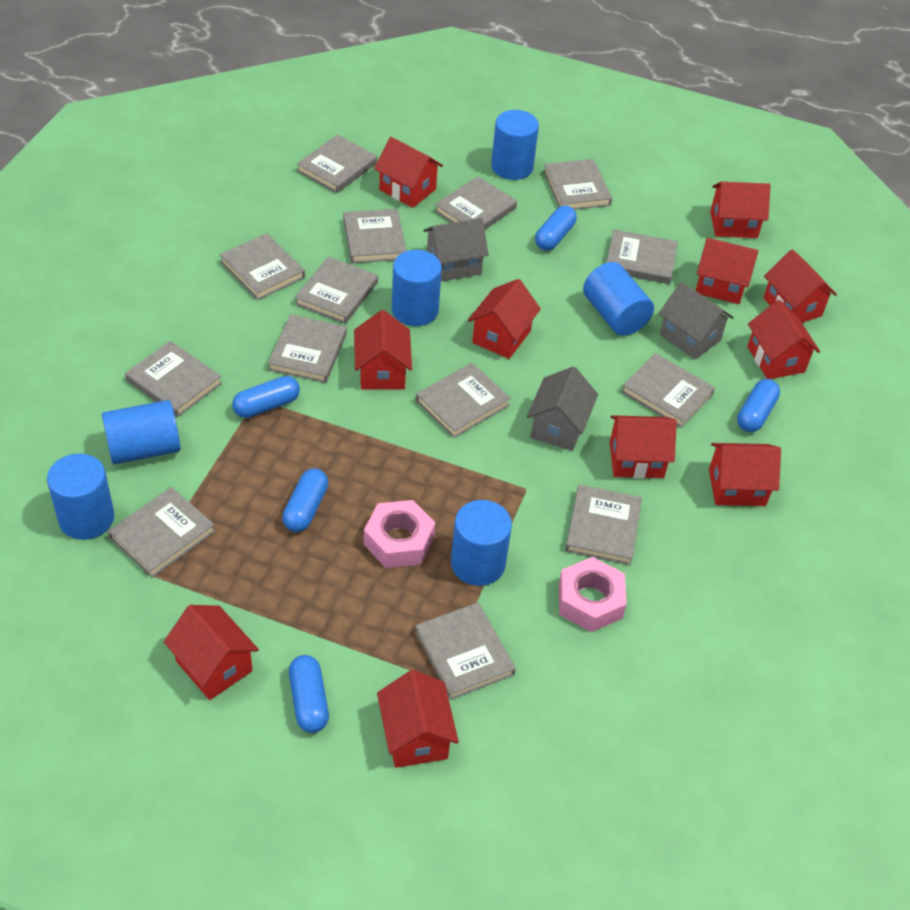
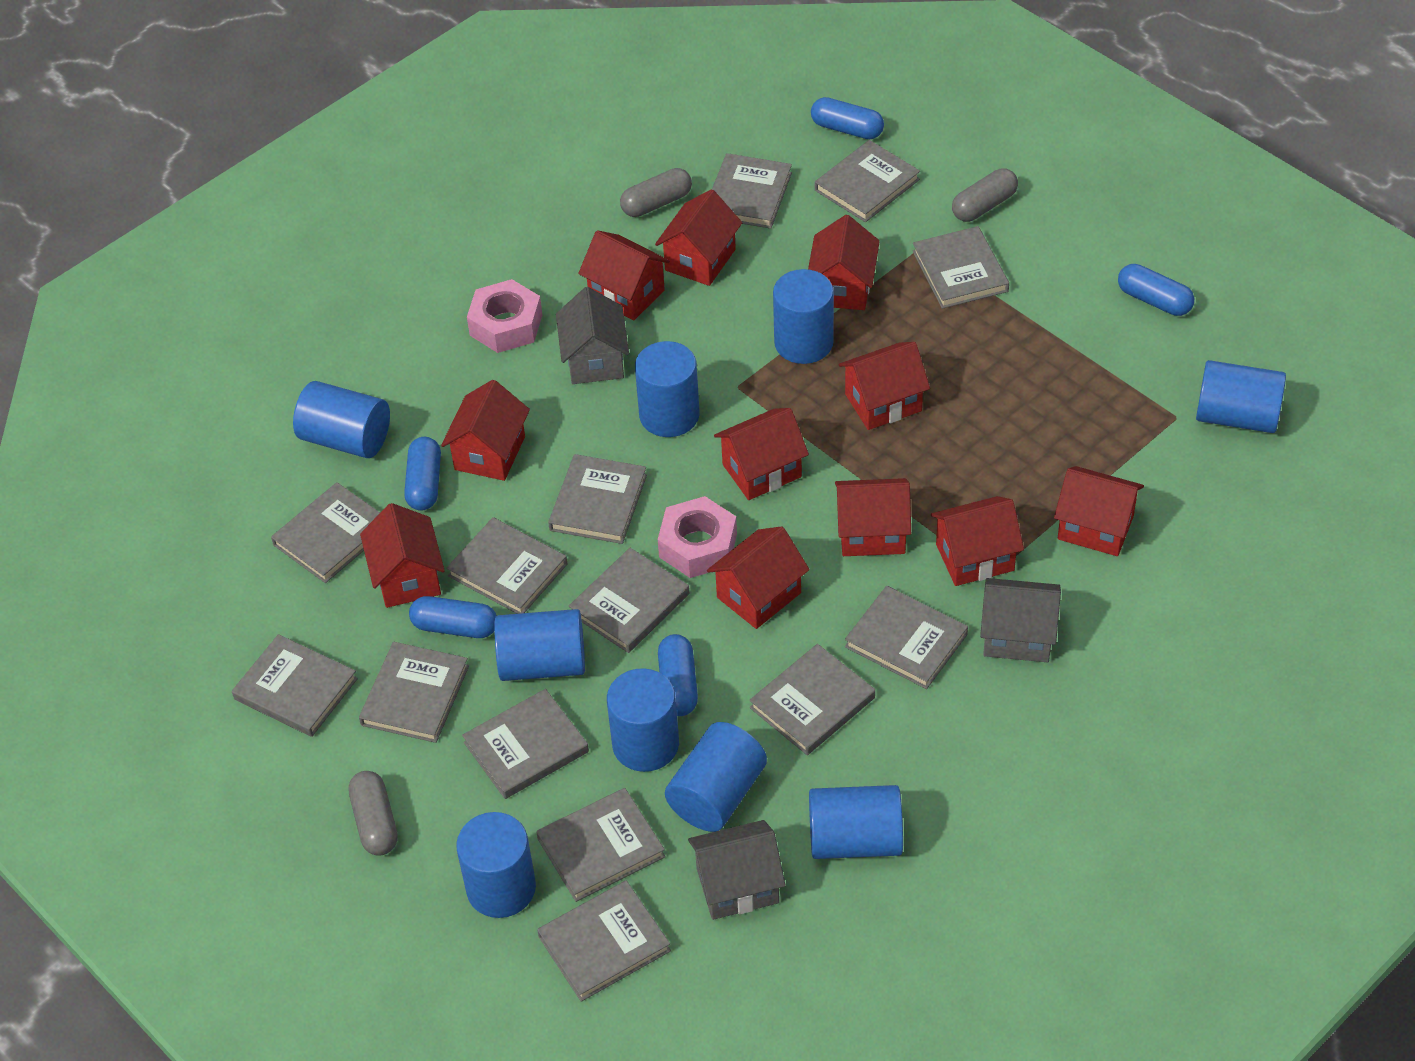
blue cylinder: [47,453,114,540] [102,400,181,464] [392,250,442,326] [451,500,512,586] [491,110,539,180] [583,262,654,336] = 6 -> [293,381,390,458] [456,812,536,918] [494,609,585,681] [607,668,679,772] [635,341,699,437] [665,722,767,832] [773,269,834,364] [809,785,903,859] [1196,360,1286,433] = 9
grey capsule: none = 0 -> [349,771,398,856] [620,168,692,217] [952,168,1018,222] = 3

